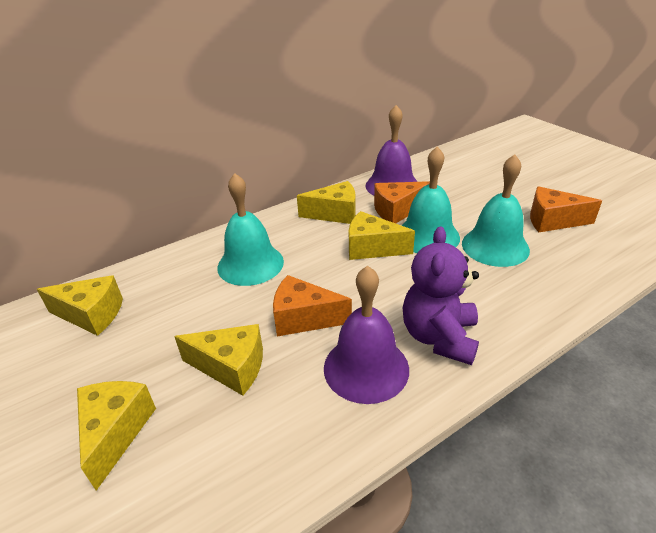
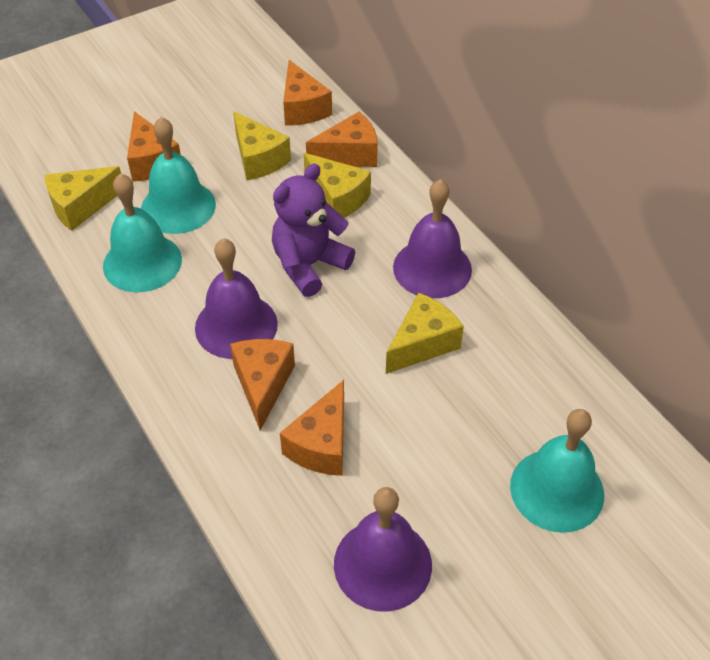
orange cheese: [273,275,352,336] [374,181,430,223] [530,186,602,232] = 3 -> [127,111,180,182] [230,339,295,430] [280,380,344,476] [283,60,332,126] [306,112,378,167] = 5
purple bell: [324,266,409,404] [366,105,417,196] = 2 -> [195,238,278,359] [334,487,432,612] [393,179,472,298] = 3
yellow cheese: [37,275,123,336] [77,381,156,491] [174,324,263,396] [297,181,356,224] [349,211,415,260] = 5 -> [45,166,121,231] [233,111,291,180] [303,153,371,218] [386,293,464,374] = 4

